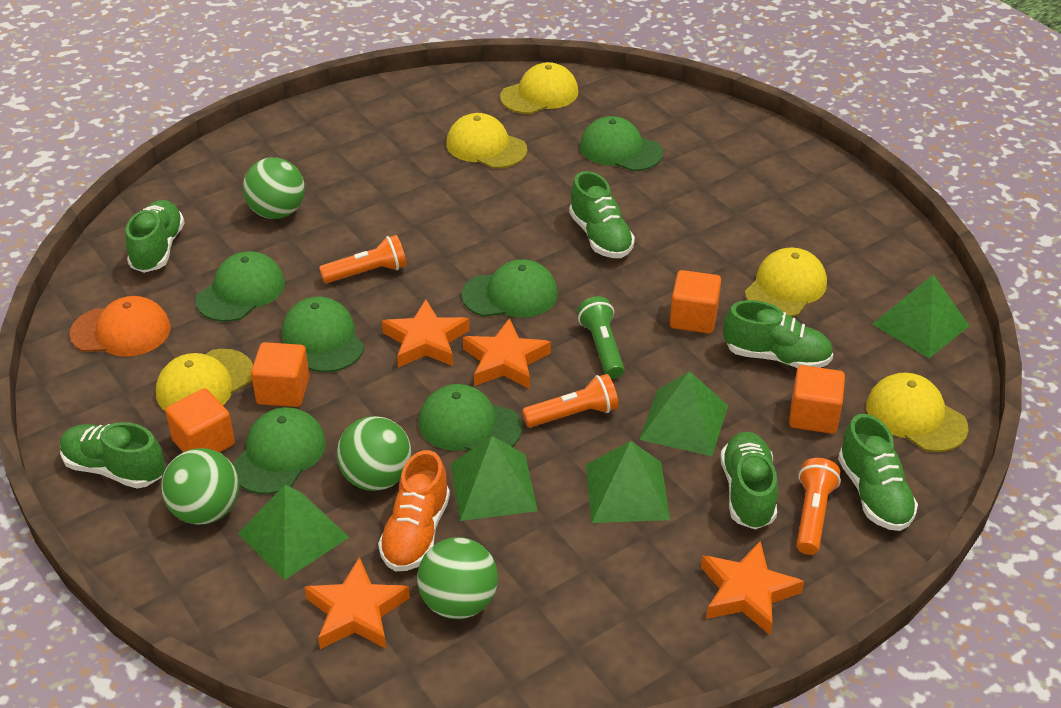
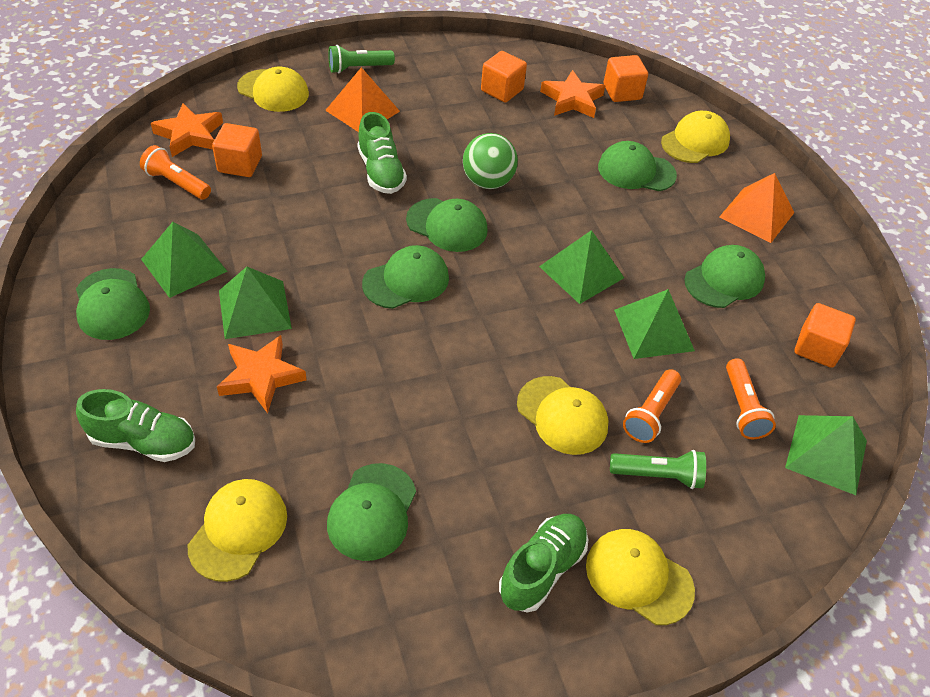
green ball: [161,448,239,525] [243,157,305,219] [337,416,412,491] [417,537,498,619] = 4 -> [463,133,518,189] = 1
green flashlight: [577,296,624,379] = 1 -> [328,45,395,73] [610,450,706,489] = 2
green shoe: [60,422,165,488] [125,200,185,273] [569,171,635,258] [721,432,778,530] [724,300,833,368] [838,414,918,531] = 6 -> [76,389,195,462] [357,112,407,194] [499,514,589,612] = 3
orange cap: [69,296,171,357] = 1 -> none = 0
orange pyramid: none = 0 -> [325,67,400,132] [720,173,794,243] = 2
orange shoe: [378,450,450,571] = 1 -> none = 0
orange star: [304,557,410,649] [382,299,470,368] [463,318,551,389] [701,540,804,635] = 4 -> [151,103,223,157] [217,335,307,413] [540,70,605,118] = 3

